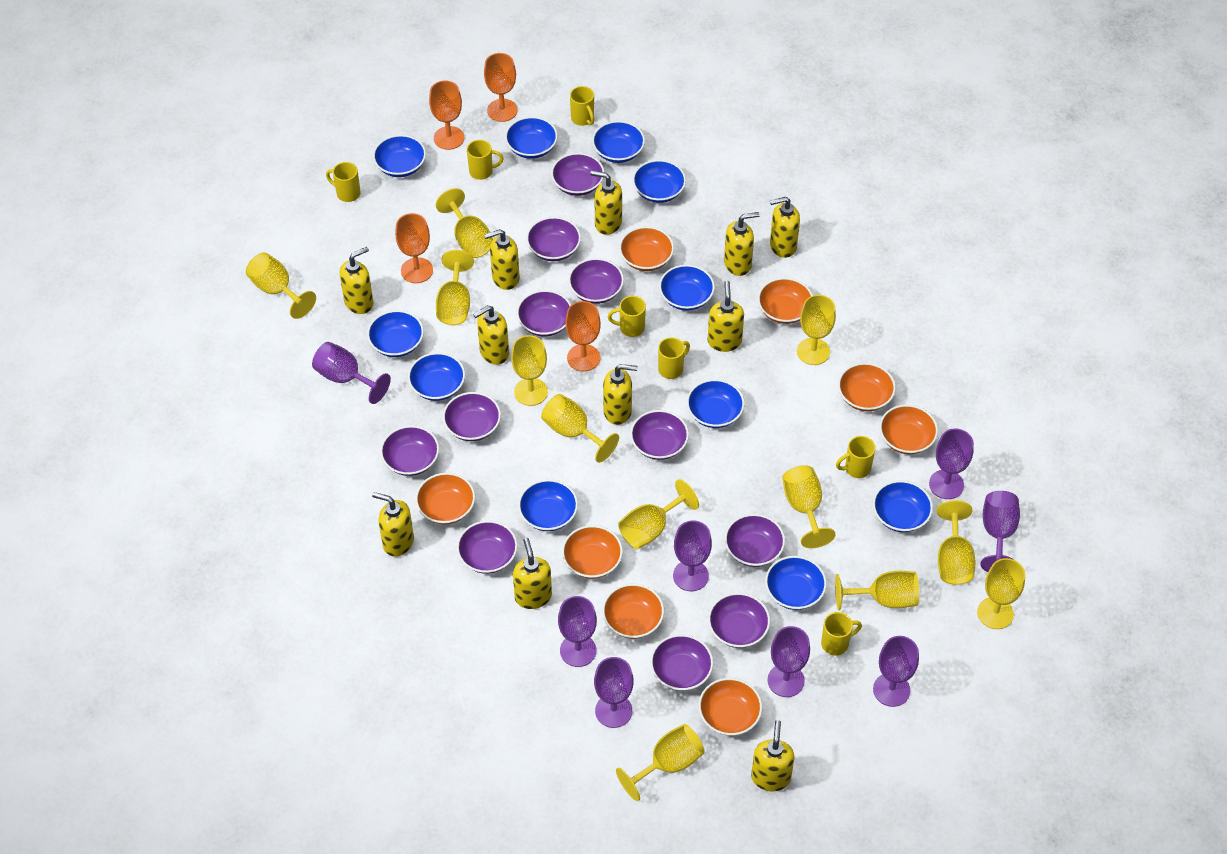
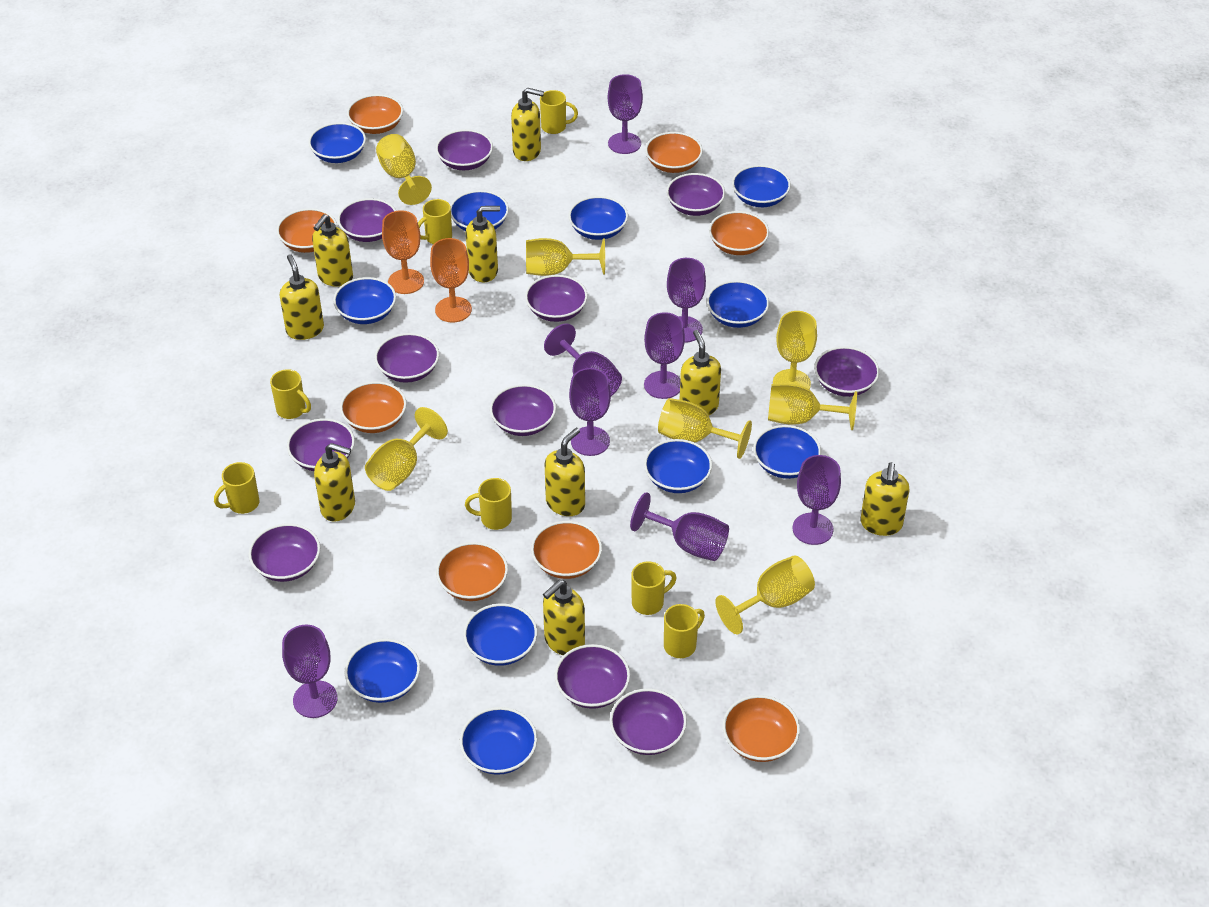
orange goblet: [395,213,433,283] [429,80,464,150] [484,53,518,122] [565,301,601,372] = 4 -> [382,210,424,294] [430,238,472,323] = 2
yellow goblet: [246,252,316,319] [436,188,493,258] [436,250,474,325] [511,335,548,406] [541,394,619,463] [616,724,705,801] [618,479,699,549] [782,465,836,548] [797,295,836,365] [835,571,919,610] [937,500,975,585] [977,558,1025,629] = 12 -> [365,407,448,491] [376,134,432,205] [526,238,605,276] [658,398,752,459] [715,555,815,634] [768,384,857,430] [773,311,817,389] = 7
yellow soap dispenser: [339,247,374,314] [372,492,414,557] [473,305,509,365] [484,229,519,290] [513,538,552,609] [590,171,622,235] [603,364,638,425] [708,281,744,352] [724,212,760,276] [751,720,795,791] [770,197,800,258] = 11 -> [280,254,324,340] [312,214,353,287] [314,443,355,522] [465,206,500,282] [511,88,544,161] [543,580,585,655] [545,428,585,516] [679,330,721,415] [860,462,910,536] = 9

